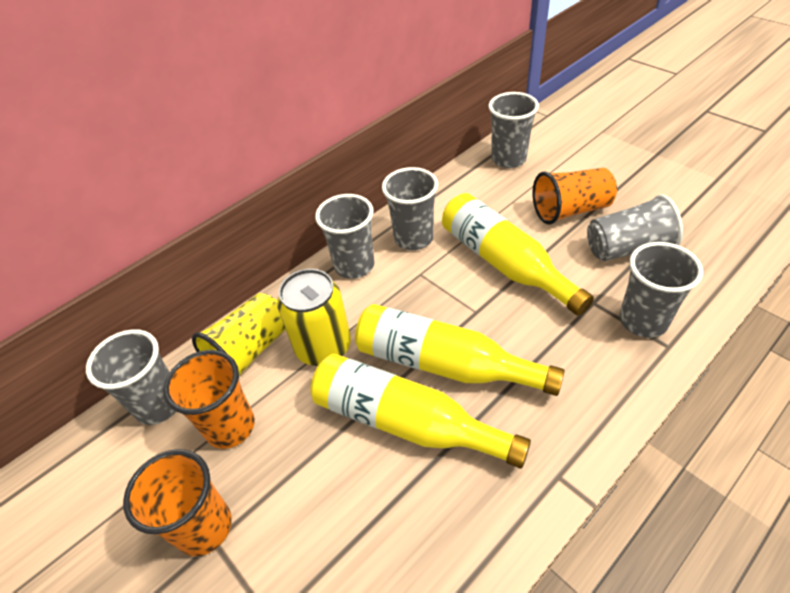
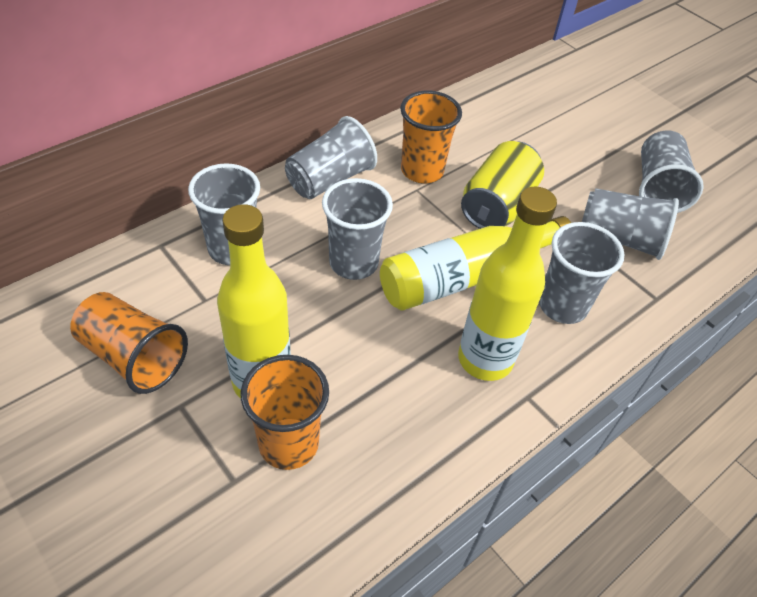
yellow cup: [192,293,286,378] = 1 -> none = 0

